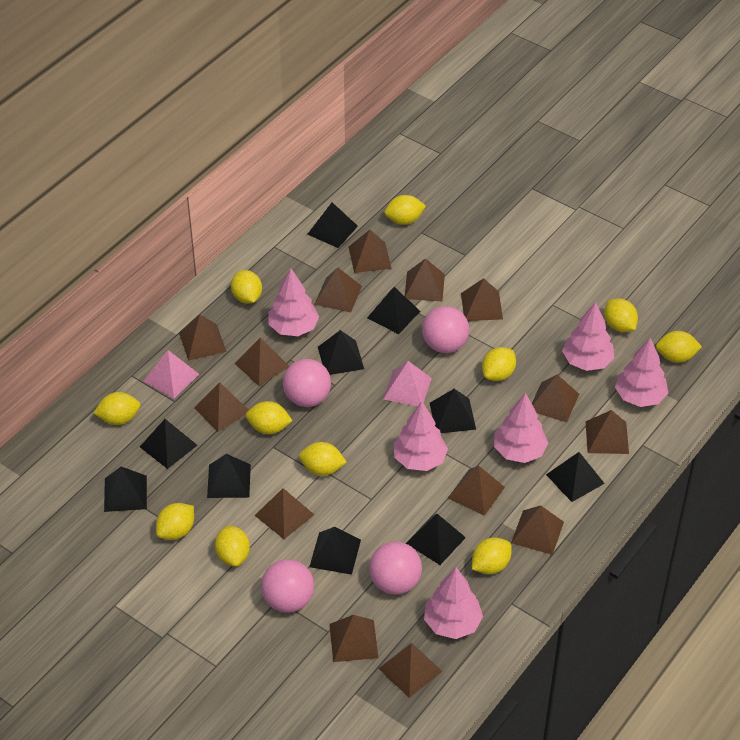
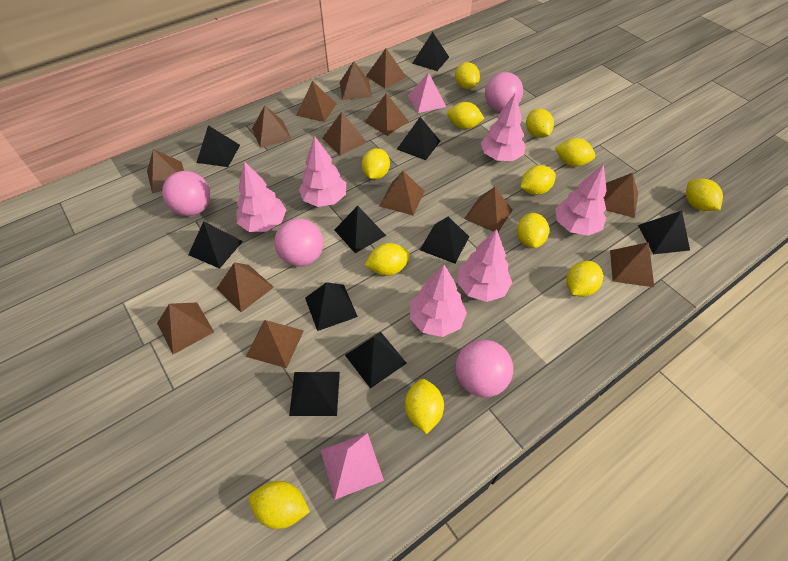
yellow lemon: [94,392,140,425] [156,503,194,540] [215,525,250,567] [231,270,262,304] [246,401,293,434] [299,442,347,476] [385,195,426,225] [472,537,512,574] [482,347,516,381] [604,298,638,332] [656,331,702,363] = 11 -> [249,481,310,529] [362,148,390,179] [365,243,410,276] [405,379,444,434] [447,102,485,129] [455,62,480,89] [517,213,549,248] [520,165,556,195] [526,109,554,138] [555,138,595,167] [566,261,603,297] [686,179,723,211] = 12

